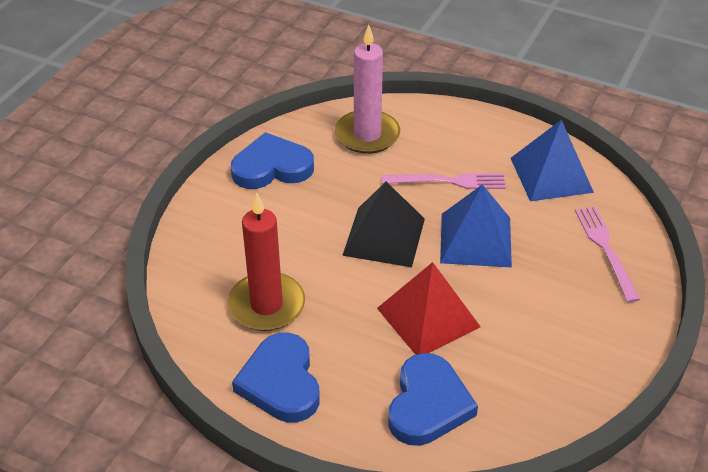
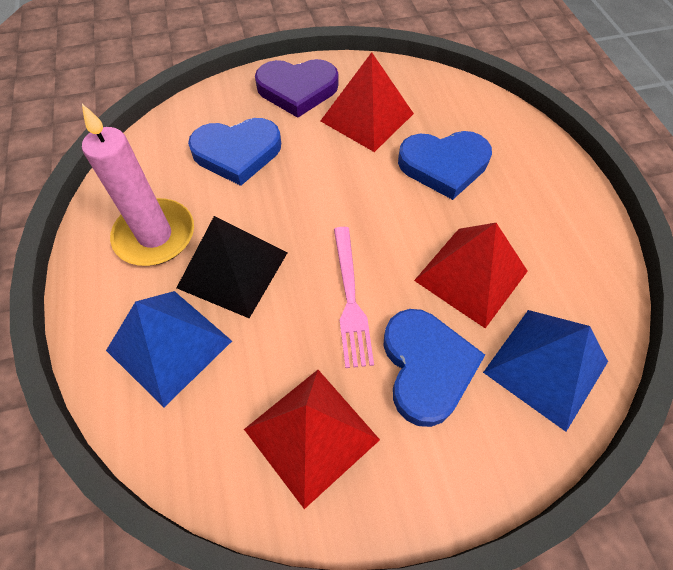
pink fork: [382,173,506,189] [575,206,640,303] = 2 -> [334,227,374,368] = 1
purple heart: none = 0 -> [255,59,338,118] = 1
red candle: [228,193,305,331] = 1 -> none = 0
red pyramid: [377,262,481,355] = 1 -> [244,370,380,509] [321,52,414,152] [414,223,528,328] = 3

